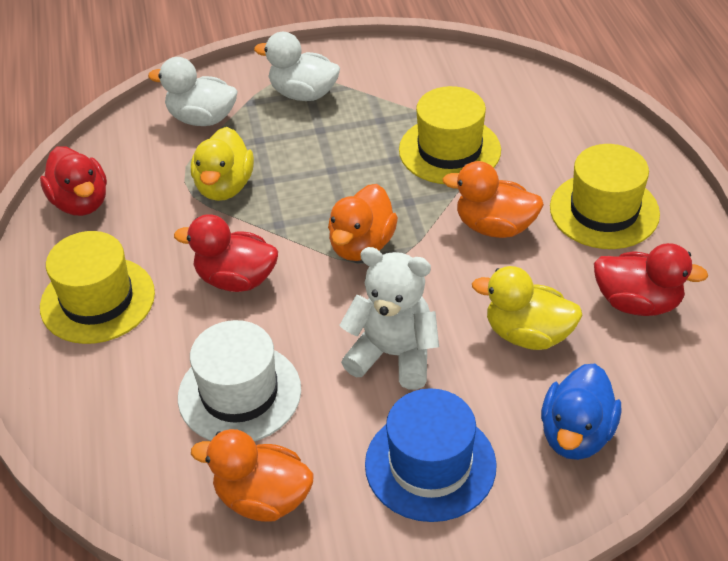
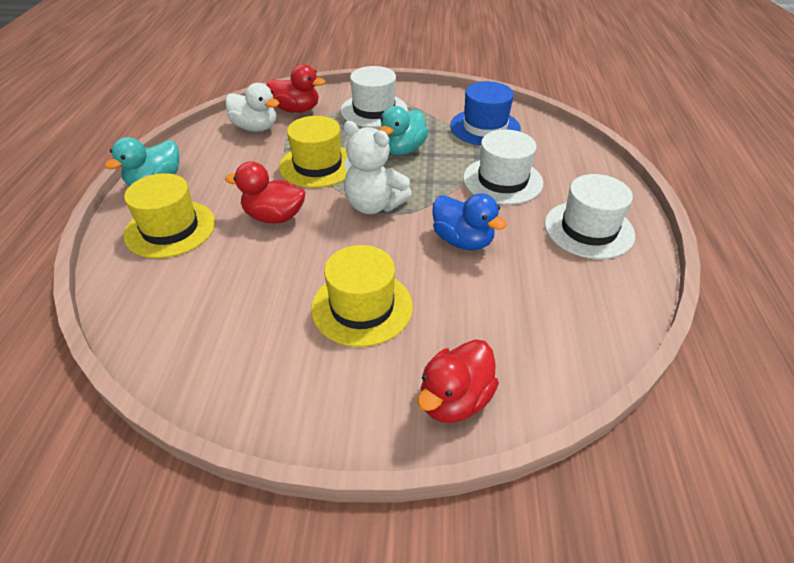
orange duck: [191,429,314,522] [328,184,398,261] [442,161,544,238] = 3 -> none = 0
turquoise duck: none = 0 -> [105,137,179,186] [379,106,428,155] = 2
white duck: [148,57,237,126] [254,32,340,101] = 2 -> [226,83,279,132] = 1
white hat: [178,320,301,441] = 1 -> [340,66,408,128] [463,130,543,205] [545,174,635,259] = 3
yellow duck: [191,127,254,201] [472,266,583,350] = 2 -> none = 0

